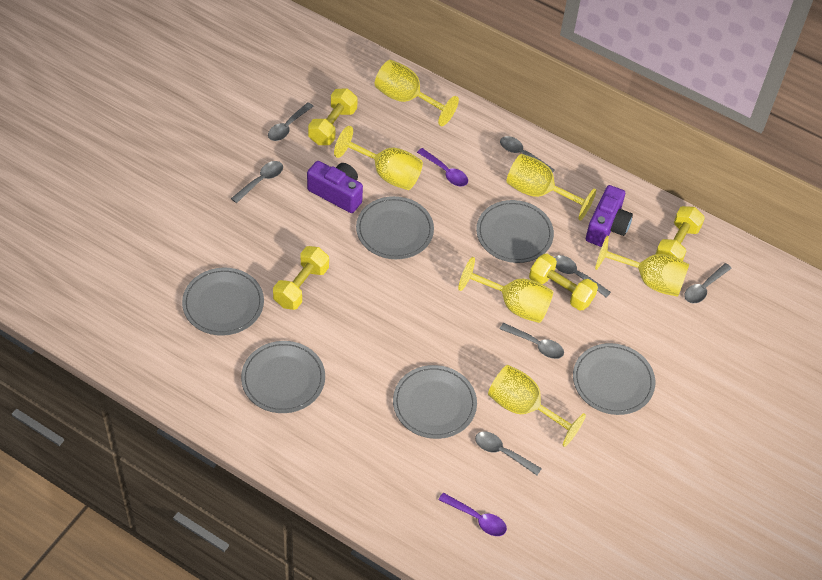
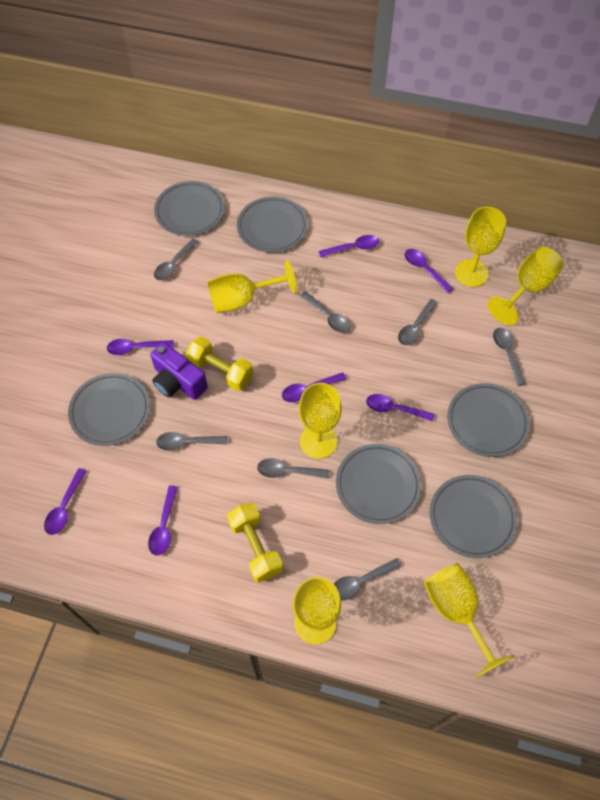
purple camera: [307,161,363,213] [586,185,633,247] = 2 -> [150,342,208,400] = 1
purple spoon: [417,148,468,186] [439,493,507,536] = 2 -> [44,468,87,535] [107,339,174,355] [148,485,178,556] [282,372,346,402] [319,235,379,257] [366,394,435,422] [405,249,453,293] = 7
yellow dumbbell: [273,246,329,310] [308,88,358,145] [529,254,598,311] [656,206,705,261] = 4 -> [185,336,253,391] [227,503,283,582] = 2

